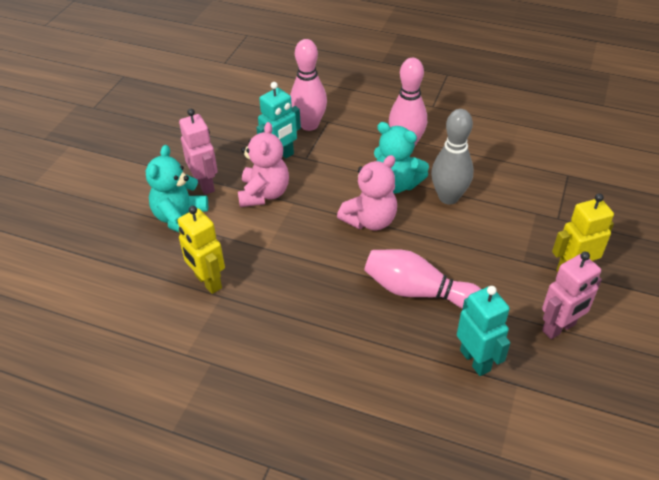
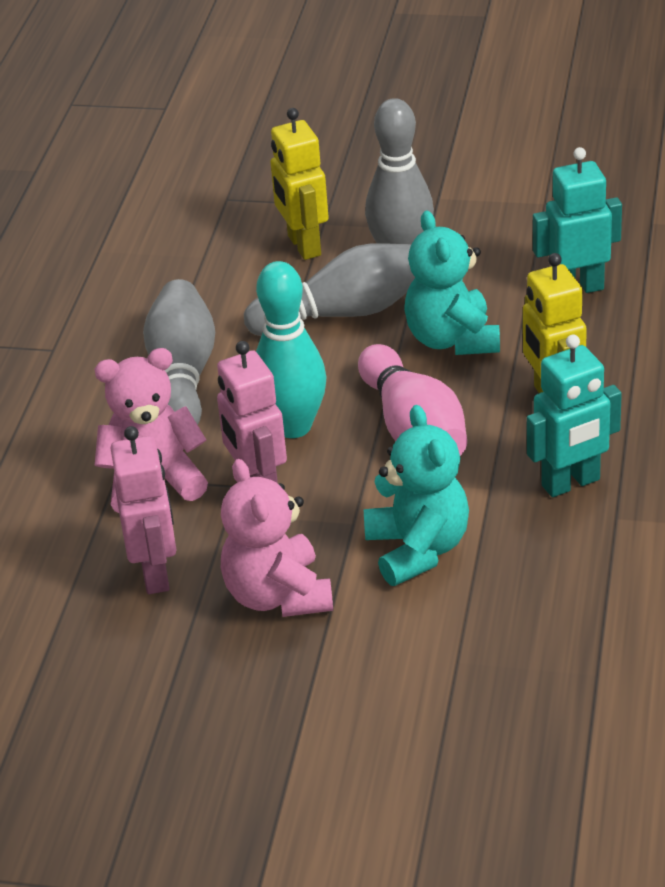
grey bowling pin: [431,109,474,205] = 1 -> [143,279,215,425] [244,243,415,336] [365,98,434,244] = 3
pink bowling pin: [290,39,327,131] [364,249,481,309] [389,58,427,147] = 3 -> [358,344,467,456] = 1
turquoise bowling pin: none = 0 -> [256,261,326,438] = 1

